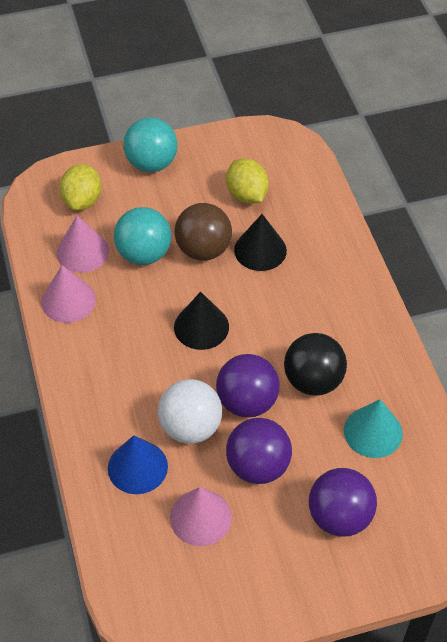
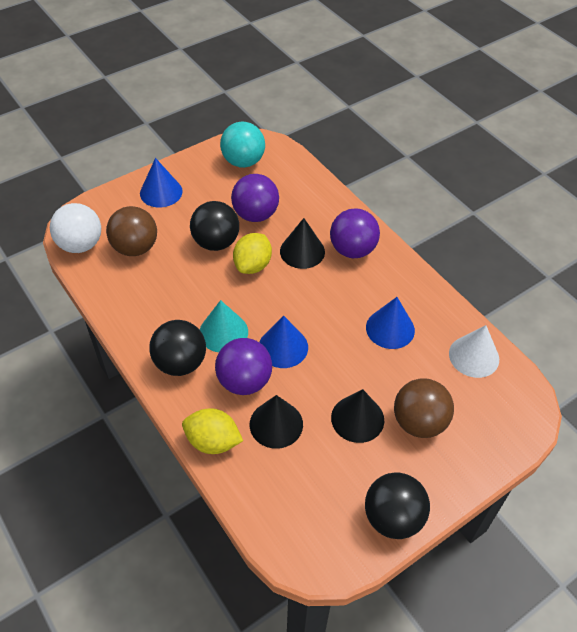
black ball: [284,333,347,396] = 1 -> [149,320,206,376] [190,201,239,251] [365,472,430,539] = 3
black cone: [174,292,229,350] [234,214,287,271] = 2 -> [250,395,303,449] [280,218,325,269] [331,389,384,443] = 3
blue cone: [108,435,168,494] = 1 -> [140,158,183,208] [260,316,308,368] [366,297,415,349] = 3
brown ball: [175,203,232,261] = 1 -> [106,206,157,256] [394,378,454,438] = 2
pink cone: [41,265,96,323] [57,216,109,273] [170,487,232,546] = 3 -> none = 0
turquoise ball: [114,207,171,265] [123,117,178,172] = 2 -> [220,122,265,168] = 1
white cone: none = 0 -> [449,325,499,378] = 1

